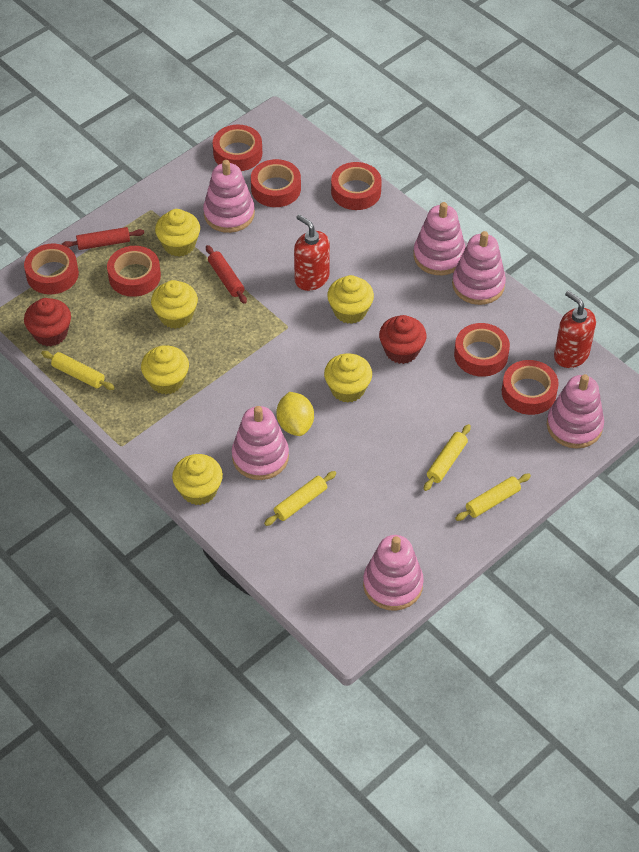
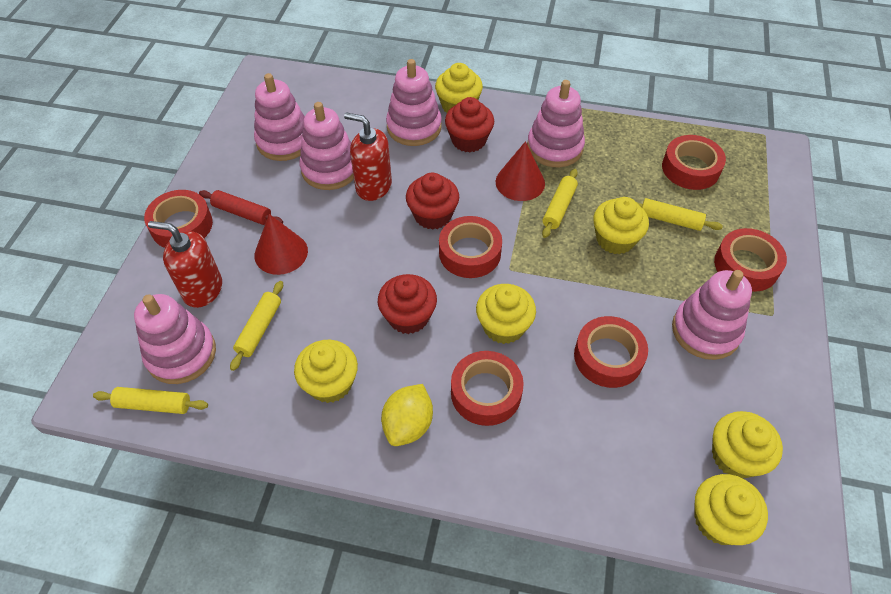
red cone: none = 0 -> [254,214,308,275] [496,141,545,201] = 2
red cupcake: [24,298,71,346] [379,315,426,364] = 2 -> [378,274,437,334] [406,173,459,230] [445,97,494,152] = 3
red rolling pin: [62,227,144,250] [206,245,247,304] = 2 -> [199,190,283,225] = 1
red tape: [24,244,79,294] [107,246,161,297] [213,125,262,171] [251,159,301,207] [331,162,382,210] [454,323,510,377] [502,360,559,415] = 7 -> [144,190,213,248] [439,216,502,278] [451,351,524,426] [574,316,648,388] [662,135,726,190] [714,228,787,292] = 6

